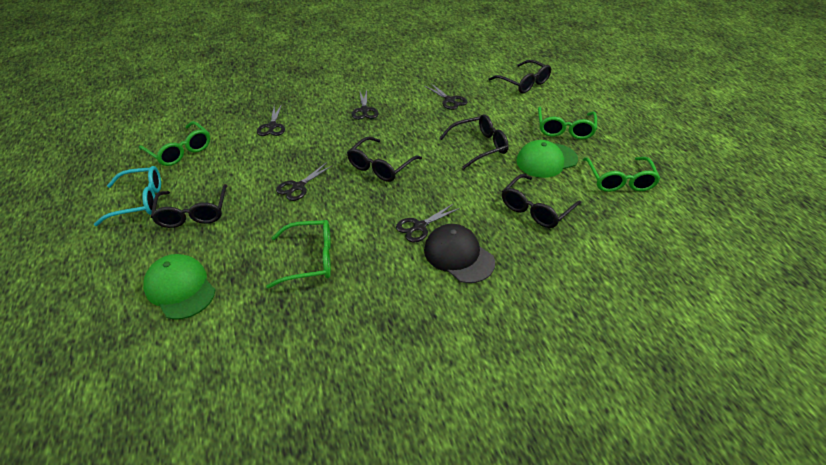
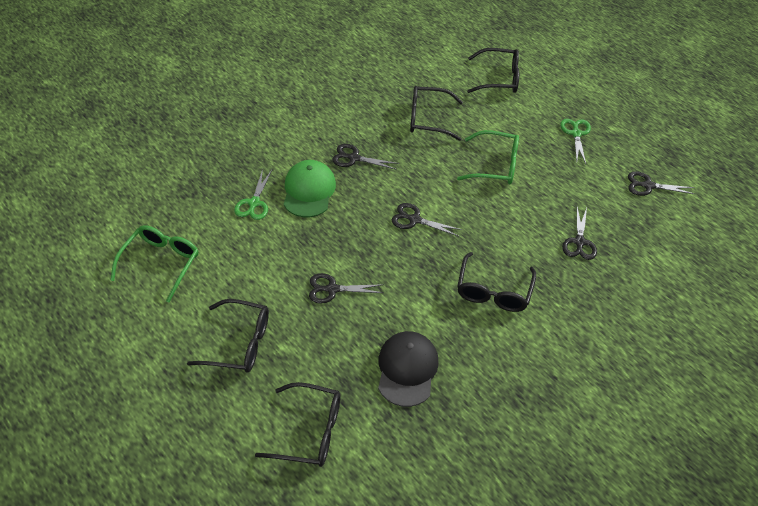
green cap: [143,254,215,320] [516,140,578,178] = 2 -> [284,160,336,217] = 1
green glasses: [139,121,210,166] [266,220,331,289] [538,107,597,139] [583,157,660,192] = 4 -> [110,225,198,303] [457,130,519,185] = 2
green scissors: none = 0 -> [234,169,272,220] [560,119,591,164] = 2
turquoise glasses: [94,166,161,226] = 1 -> none = 0

